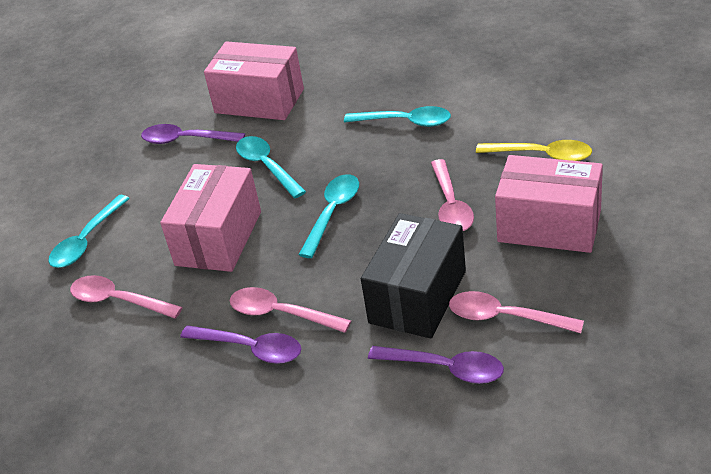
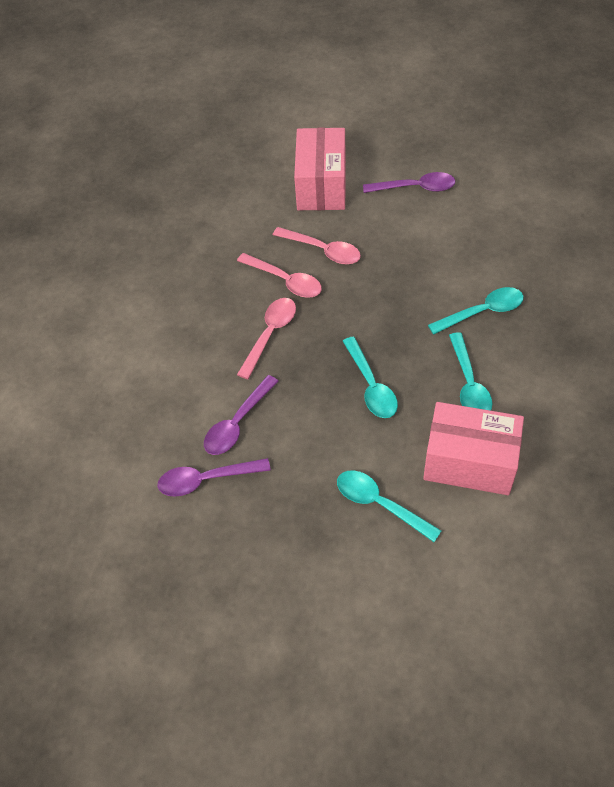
black box: [361,213,466,338] = 1 -> none = 0
pink box: [160,164,261,272] [204,41,304,120] [495,155,603,253] = 3 -> [294,128,346,210] [423,402,524,495] = 2
pink spoon: [70,275,183,319] [230,287,351,333] [431,159,474,231] [449,291,584,333] = 4 -> [237,253,322,298] [237,298,296,379] [273,227,361,265] = 3
yellow spoon: [476,140,592,161] = 1 -> none = 0

